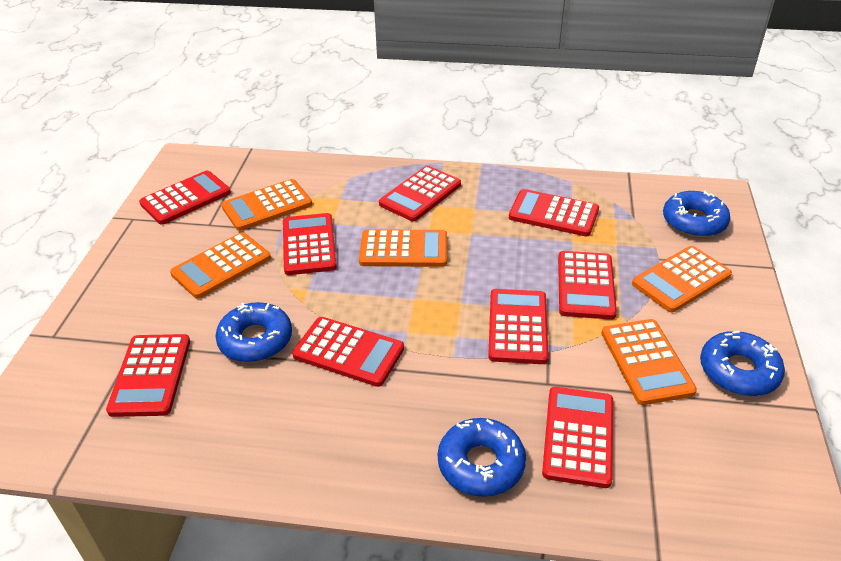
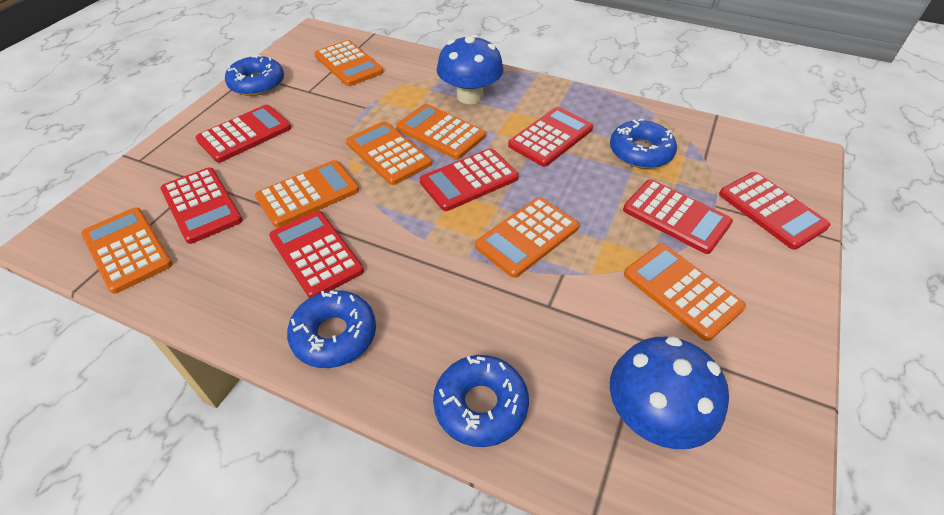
blue mushroom: none = 0 -> [437,34,503,104] [610,336,729,449] = 2
orange calculator: [170,232,271,299] [221,179,312,231] [359,229,447,267] [601,319,697,405] [632,246,732,312] = 5 -> [81,207,173,294] [255,160,359,228] [315,40,383,86] [346,121,432,185] [396,104,486,159] [475,197,579,278] [624,244,746,341] = 7
red calculator: [106,334,190,417] [139,171,231,225] [283,213,337,275] [292,317,404,387] [379,166,461,221] [488,289,549,364] [509,189,599,237] [542,387,613,488] [558,251,617,320] = 9 -> [160,167,243,244] [196,105,291,162] [269,211,364,298] [420,148,519,211] [508,107,593,167] [623,179,733,254] [719,172,830,250] = 7

